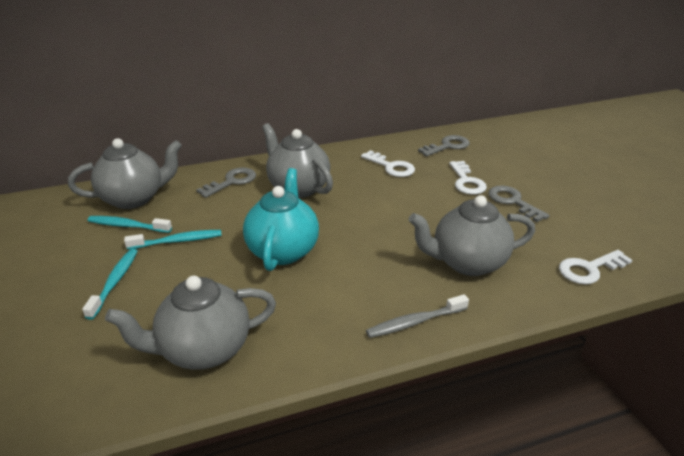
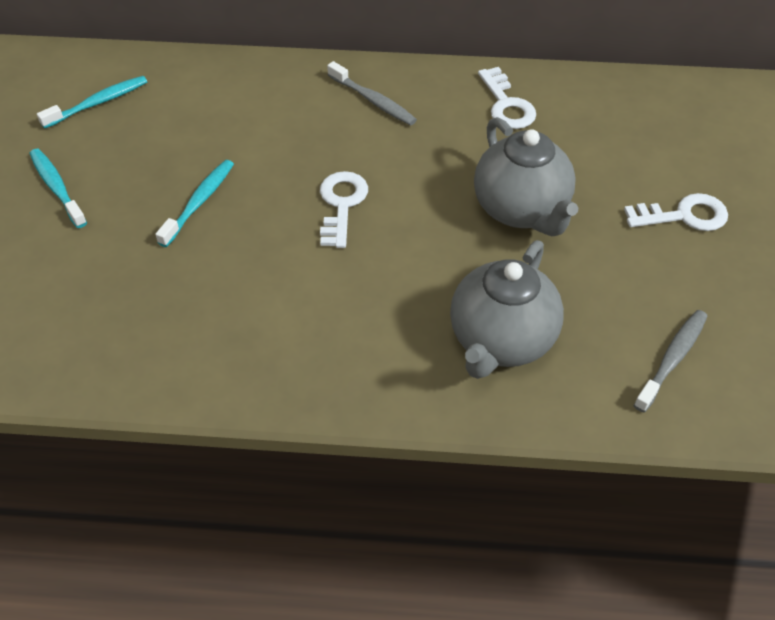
grey key: [196,168,256,198] [418,135,470,156] [488,186,550,222] = 3 -> none = 0
grey teapot: [68,138,182,209] [105,276,276,370] [262,123,333,198] [409,195,535,276] = 4 -> [450,240,564,379] [474,117,578,236] = 2
grey toothbrush: [366,294,469,338] = 1 -> [327,61,417,126] [633,310,708,413] = 2
turquoise teapot: [243,168,319,271] = 1 -> none = 0

